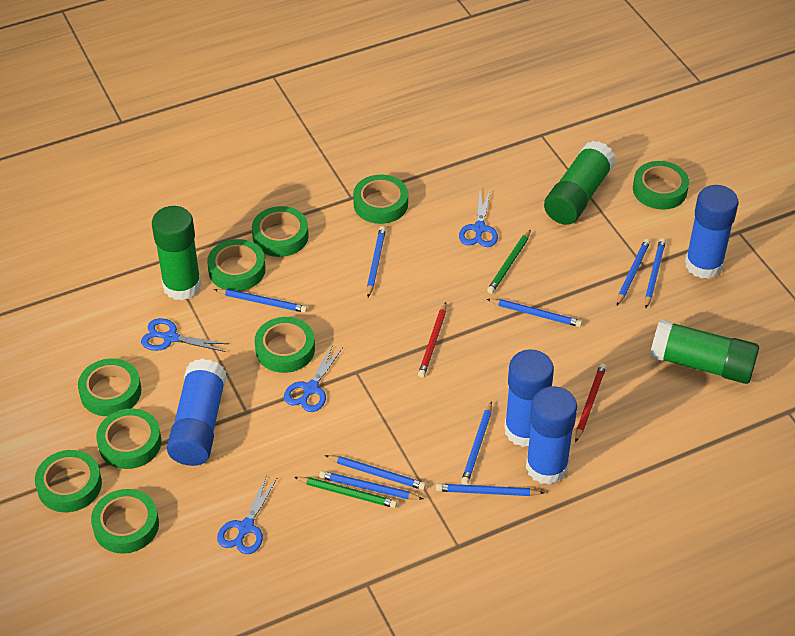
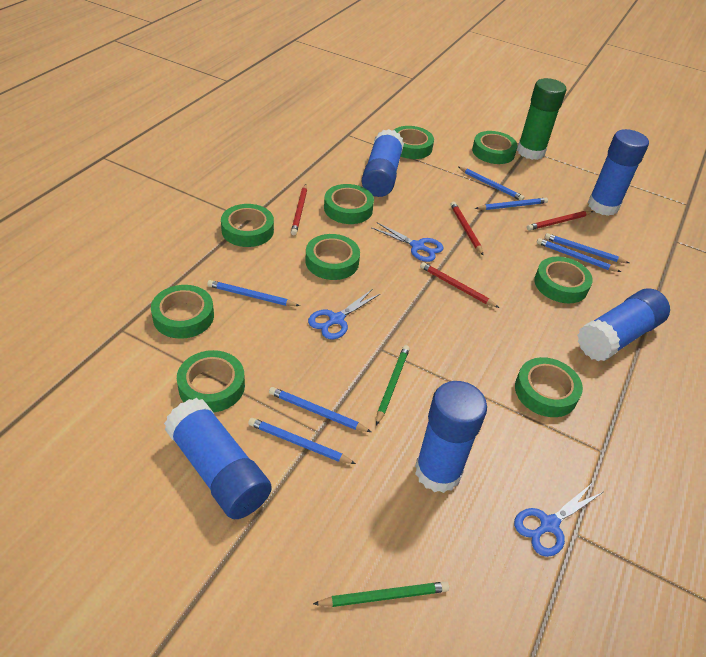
blue glue stick: [167,359,227,466] [504,350,554,447] [526,386,577,485] [685,185,738,279] = 4 -> [164,398,272,519] [362,129,404,197] [415,381,487,493] [577,288,670,362] [588,129,649,216] = 5
blue pencil: [214,289,307,313] [319,471,423,500] [325,455,426,490] [367,226,386,297] [436,484,544,496] [461,401,492,485] [487,299,582,327] [617,239,650,305] [645,238,666,308] = 9 -> [207,280,300,306] [248,418,356,464] [269,387,371,432] [458,167,524,200] [475,198,548,210] [537,238,621,272] [545,233,629,263] = 7
blue scissors: [141,318,229,352] [217,474,278,554] [284,345,343,412] [459,190,498,247] = 4 -> [308,290,381,339] [371,222,444,262] [514,483,603,557] = 3
green glue stick: [152,206,202,301] [544,141,616,225] [650,319,759,384] = 3 -> [517,78,566,160] = 1
red pencil: [418,302,446,378] [575,363,606,443] = 2 -> [291,184,307,235] [420,262,499,308] [450,202,484,256] [527,211,593,230] = 4

